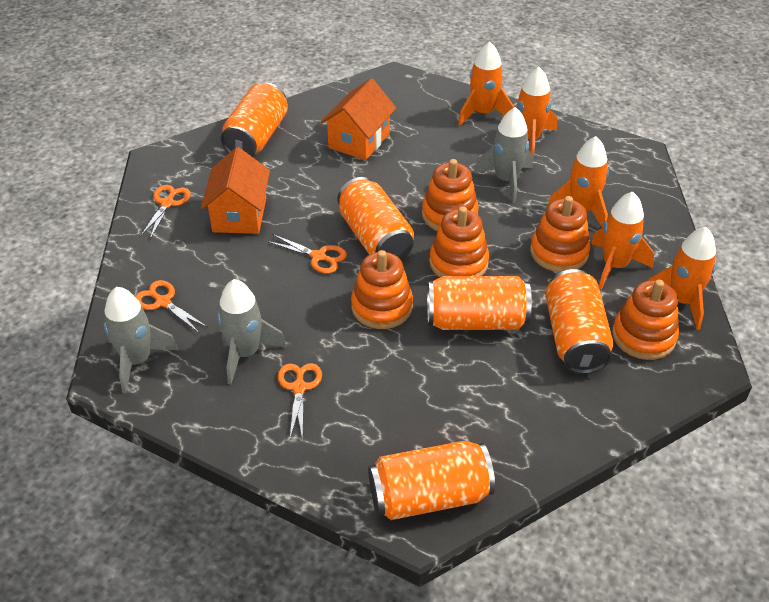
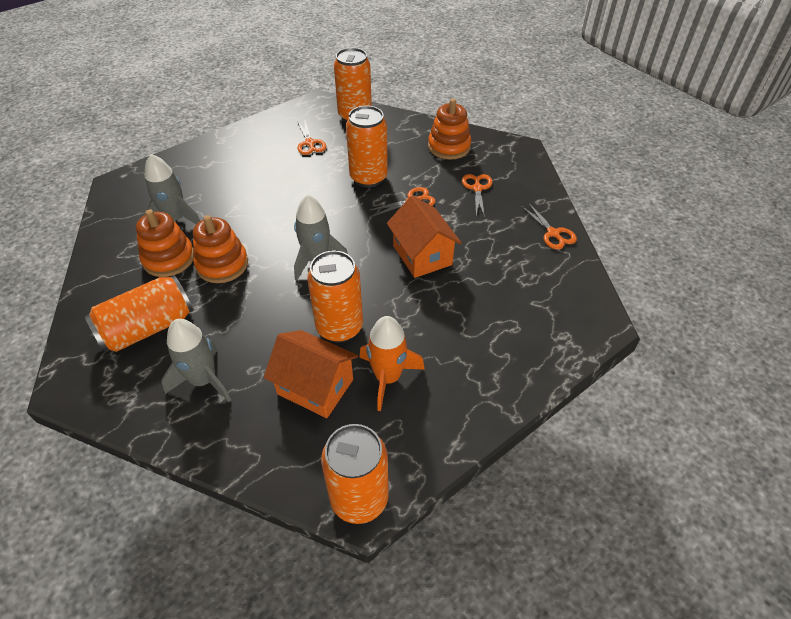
orange rocket: [458,42,514,126] [502,67,557,160] [547,136,609,228] [591,192,654,289] [648,227,716,330] = 5 -> [359,316,425,411] = 1
orange stacking toy: [351,250,413,329] [422,159,479,231] [429,206,489,277] [530,196,590,272] [612,280,679,360] = 5 -> [136,209,194,277] [193,215,248,283] [428,99,471,160] = 3

